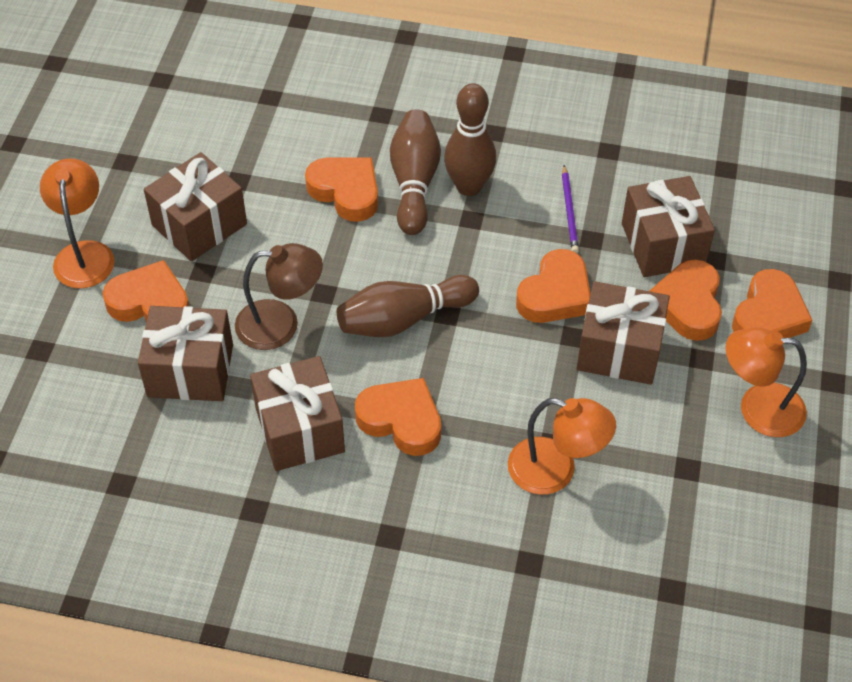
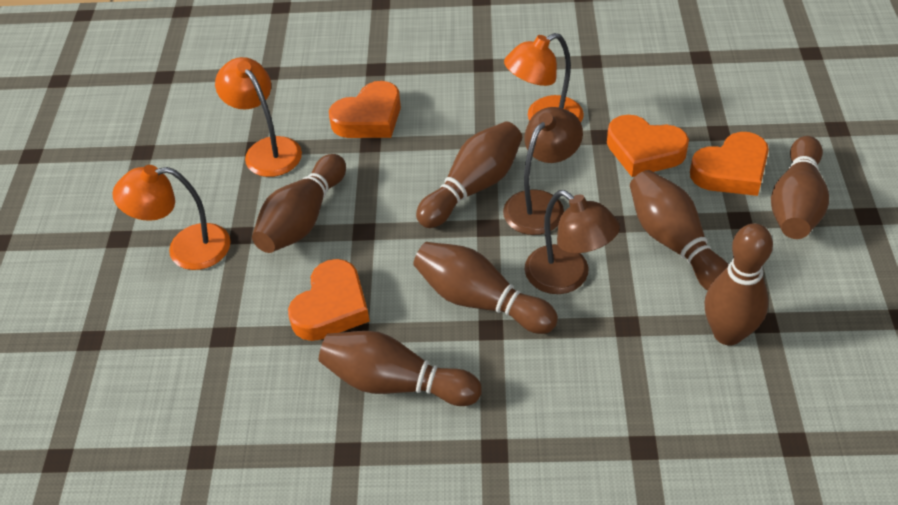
brown bowling pin: [337,275,479,337] [390,109,441,235] [444,83,496,196] = 3 -> [252,154,346,253] [319,331,482,406] [413,242,558,334] [416,121,522,228] [630,170,729,291] [704,223,773,345] [771,136,829,239] = 7
brown gift: [138,306,233,401] [144,152,247,262] [250,356,345,471] [577,281,670,385] [622,176,715,277] = 5 -> none = 0
brown lamp: [235,243,323,350] = 1 -> [503,107,583,235] [525,190,620,294] = 2
orange heart: [103,260,189,322] [305,157,378,222] [355,378,441,456] [516,249,591,323] [650,259,722,341] [732,269,812,338] = 6 -> [288,259,370,341] [329,81,401,138] [607,115,689,177] [690,132,769,196] = 4
purple pencil: [562,165,579,253] = 1 -> none = 0

